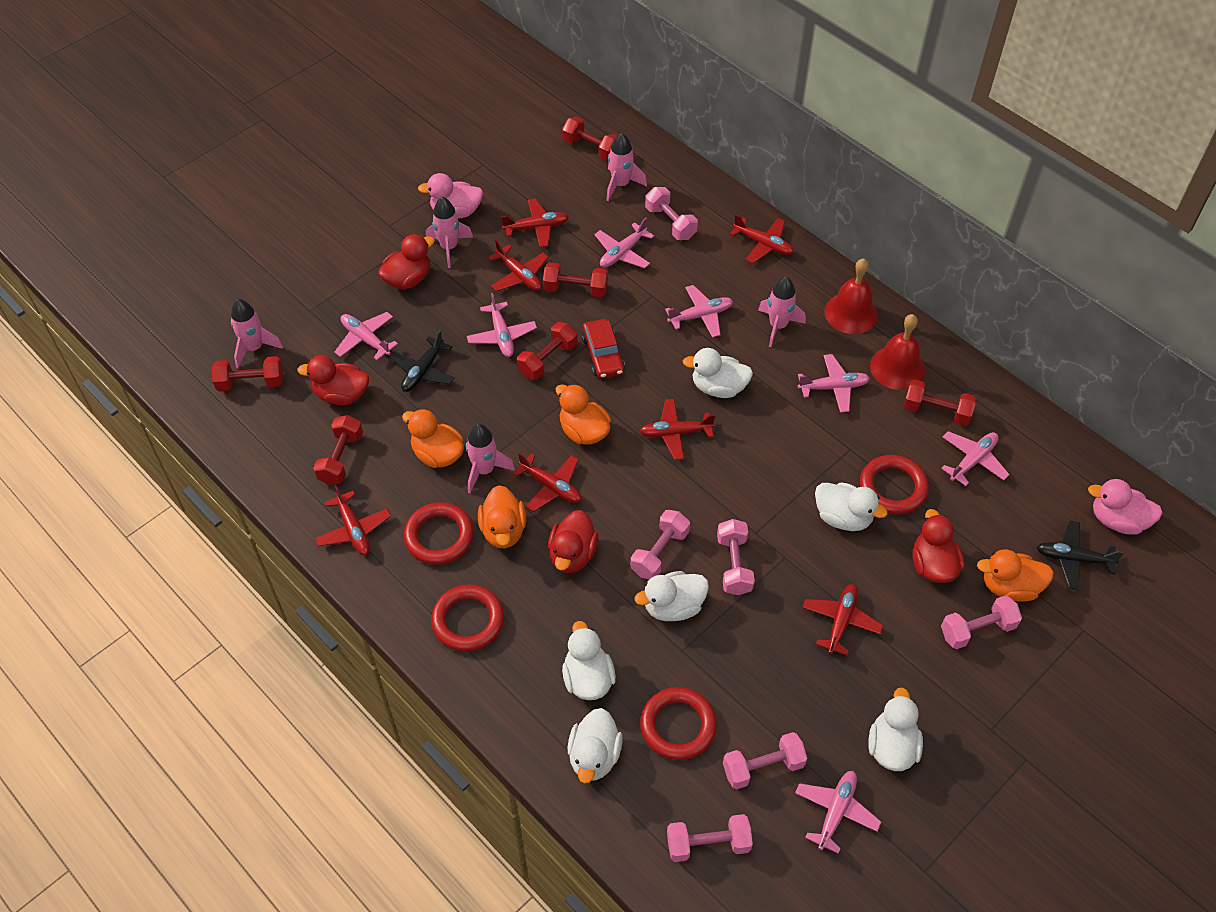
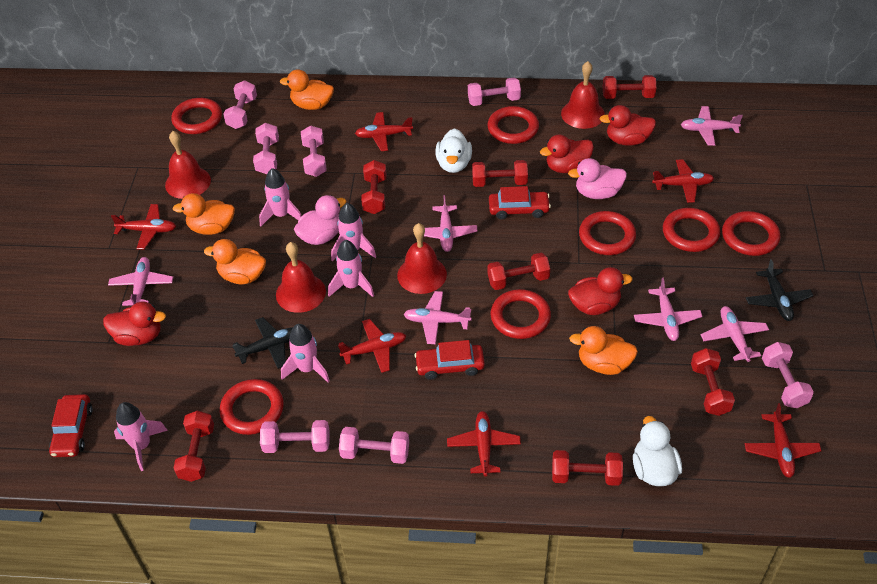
pink dumbbell: [631,510,690,579] [645,187,698,240] [667,814,753,862] [717,519,755,595] [723,732,807,790] [941,595,1022,649] = 6 -> [223,80,257,129] [253,123,279,174] [260,420,330,453] [301,126,327,177] [339,427,409,464] [468,77,521,106] [762,342,814,408] = 7
pink plane: [334,312,398,360] [467,293,537,357] [595,218,654,268] [665,285,733,338] [795,771,881,854] [798,354,870,413] [941,431,1010,486] = 7 -> [108,257,173,306] [404,291,472,344] [424,195,477,252] [634,278,702,341] [681,106,743,146] [701,306,769,362] = 6
red bell: [824,258,878,334] [870,314,925,390] = 2 -> [165,131,211,199] [276,242,326,313] [397,223,447,294] [561,61,605,129] = 4
red car: [582,319,625,379] = 1 -> [49,394,93,457] [414,340,485,380] [489,186,551,219] = 3
red dumbbell: [212,356,283,391] [313,415,363,485] [517,322,577,380] [543,262,608,298] [562,117,617,161] [904,379,976,426] = 6 -> [174,410,214,482] [361,160,386,214] [472,160,528,187] [488,253,550,290] [552,450,623,486] [603,75,656,99] [691,348,735,416] = 7
red plane: [315,485,391,555] [488,240,549,291] [501,198,569,248] [513,452,582,512] [639,399,715,460] [730,214,794,263] [802,584,883,656] = 7 -> [111,204,176,250] [338,319,406,373] [355,112,413,151] [447,411,521,477] [652,159,714,203] [744,403,822,478] = 6
red ring: [404,502,474,565] [431,585,504,651] [640,687,717,760] [860,455,929,514] = 4 -> [171,98,222,134] [220,379,284,435] [487,106,539,144] [490,289,551,339] [579,211,636,255] [663,208,720,252] [722,211,781,256] = 7
white duck: [562,621,616,700] [568,708,623,783] [634,571,709,621] [683,348,753,398] [815,482,888,531] [868,688,923,771] = 6 -> [436,128,472,173] [633,416,682,486] = 2

